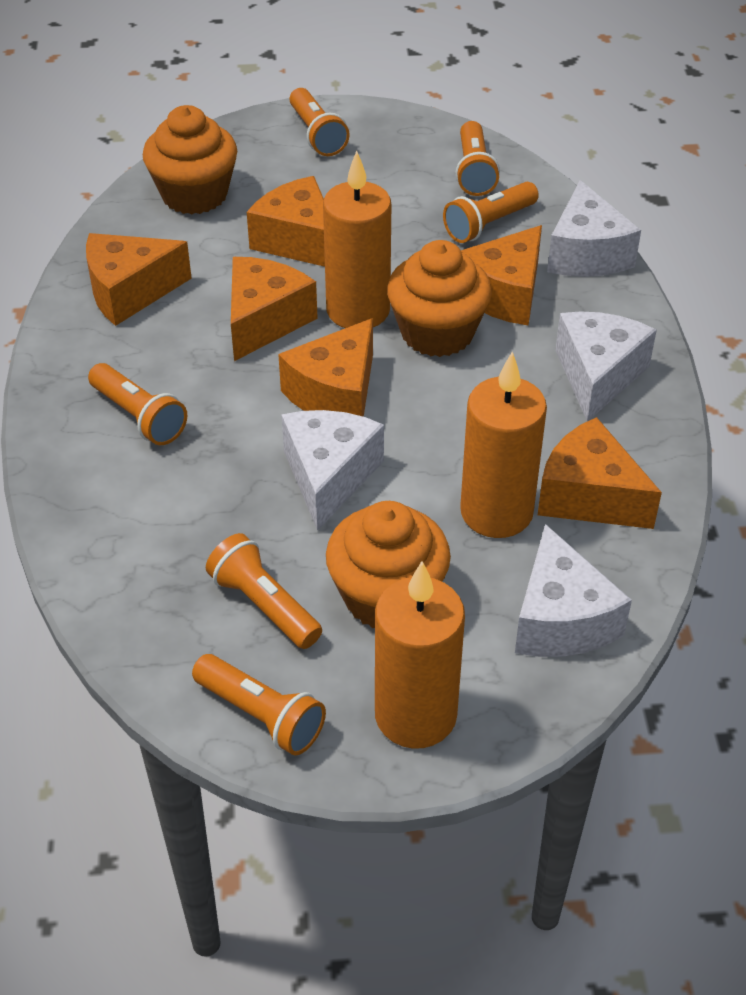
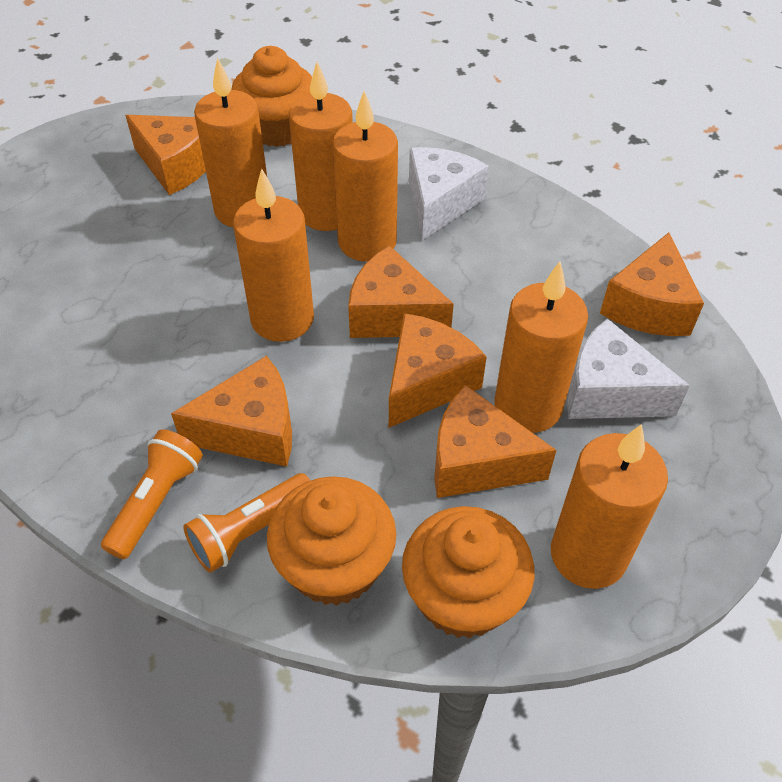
orange candle: [323,151,391,328] [375,561,465,749] [460,352,547,538] = 3 -> [194,58,267,227] [233,169,314,342] [289,62,353,231] [332,91,398,262] [494,261,588,433] [551,424,668,589] = 6
orange flashlight: [88,363,187,445] [192,654,326,756] [206,533,322,649] [290,88,350,156] [443,182,539,243] [456,121,500,196] = 6 -> [101,429,203,559] [183,473,311,573] = 2
white cheese: [281,410,384,531] [515,524,632,657] [547,180,641,277] [555,311,657,421] = 4 -> [409,147,489,240] [567,319,690,419] = 2

